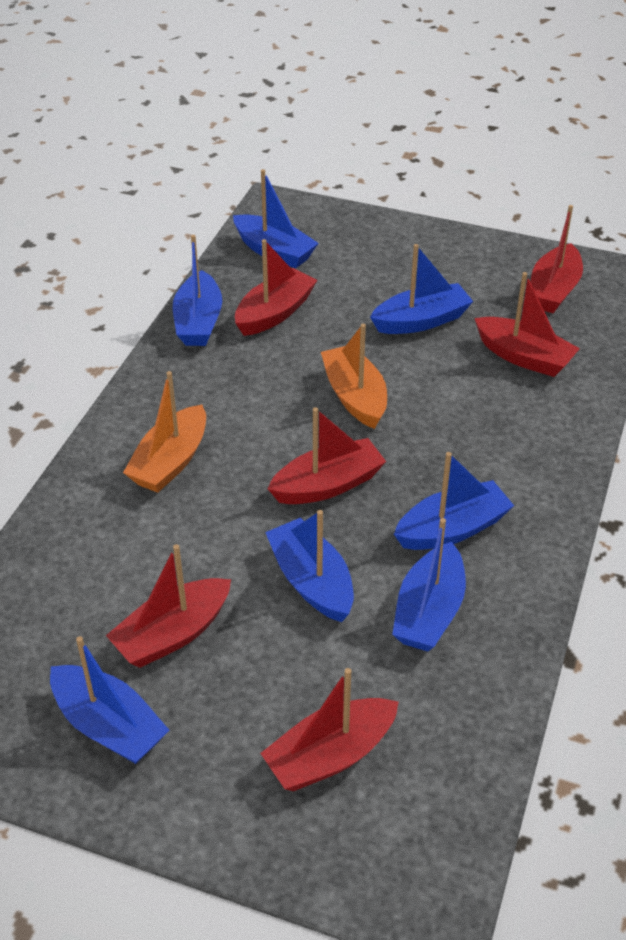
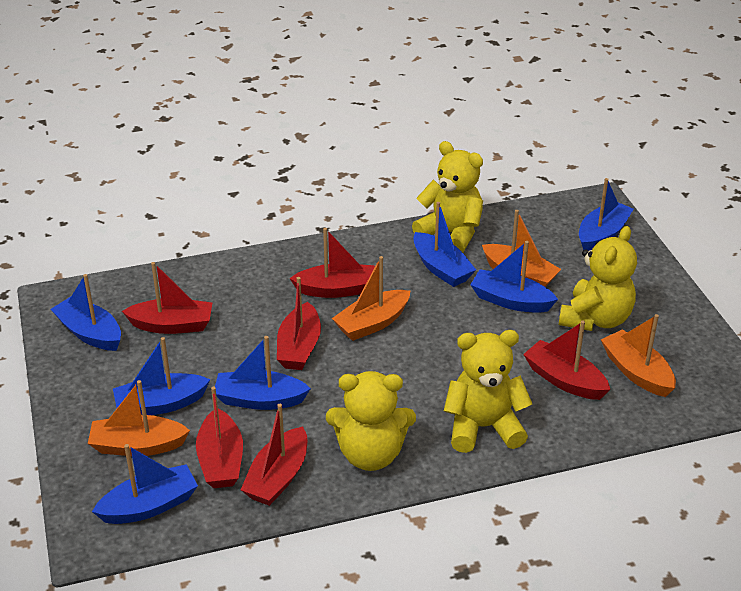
orange boat: [123,371,206,493] [321,324,387,429] = 2 -> [88,380,190,456] [332,256,410,341] [482,210,561,287] [601,314,676,397] = 4
yellow teddy bear: none = 0 -> [326,371,416,471] [412,141,483,253] [444,330,532,453] [559,226,637,331] = 4

